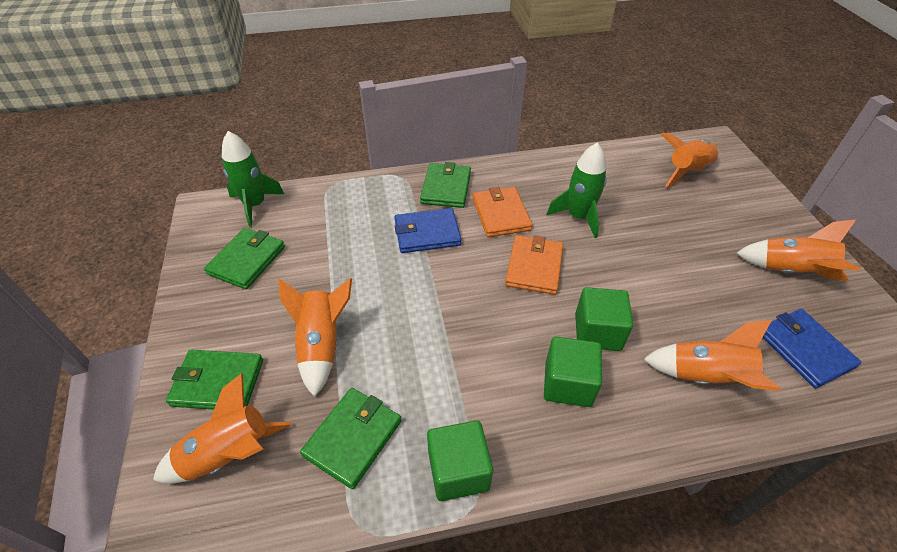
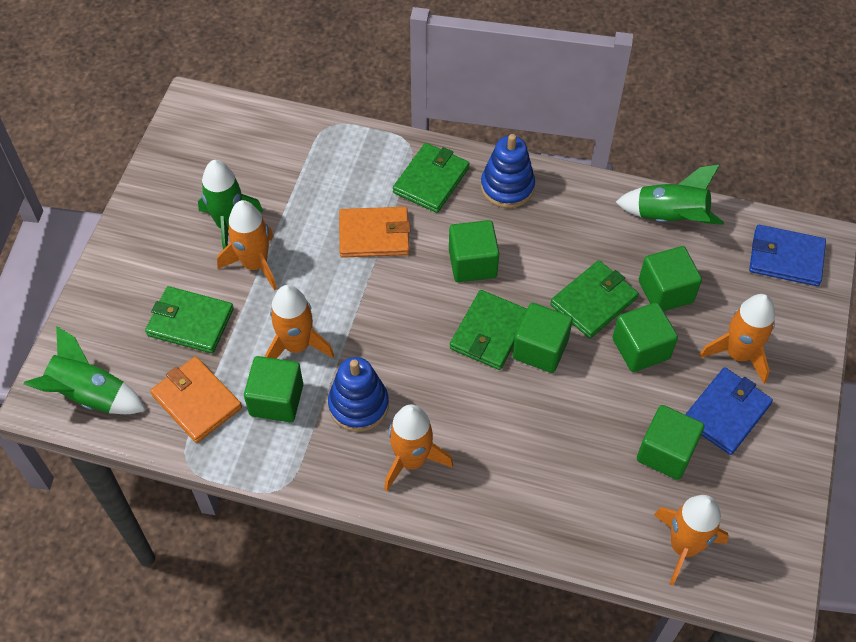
blue stacking toy: none = 0 -> [328,357,389,432] [481,134,535,208] = 2
green cube: [427,420,493,501] [544,337,602,407] [575,287,633,351] = 3 -> [244,356,303,422] [449,220,499,282] [513,303,573,373] [612,302,678,372] [637,405,704,480] [639,246,702,311] = 6
green rocket: [222,131,284,227] [547,143,607,238] = 2 -> [24,326,146,414] [198,160,264,249] [616,165,724,225] = 3

